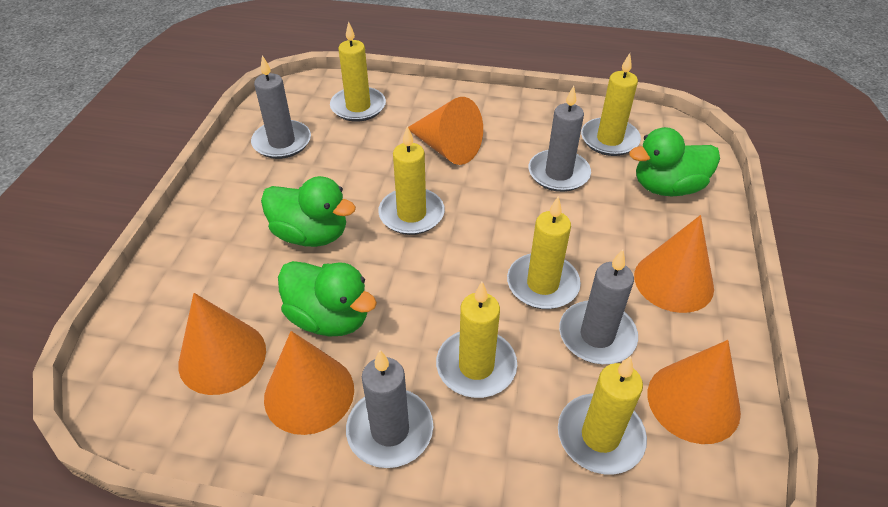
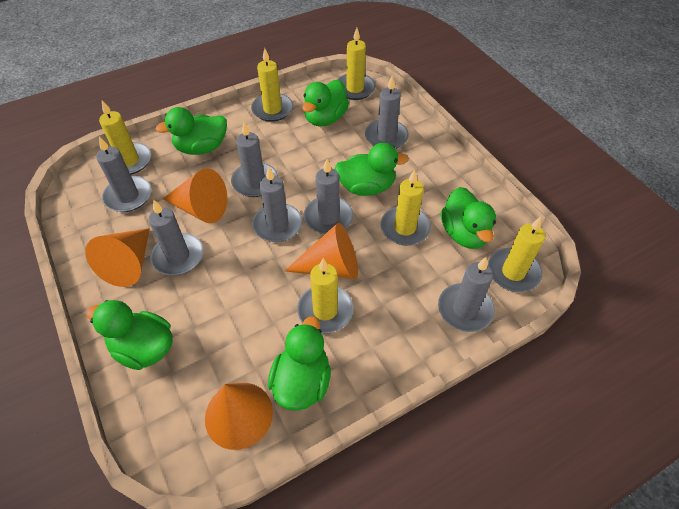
green duck: [261,176,356,247] [278,261,377,337] [629,127,720,196] = 3 -> [86,300,173,370] [155,107,227,155] [268,316,331,411] [302,80,349,126] [334,143,409,196] [441,187,496,249] = 6
grey candle: [251,55,311,159] [346,350,433,468] [528,86,591,192] [559,249,638,364] = 4 -> [96,137,151,212] [149,199,203,275] [231,122,278,197] [252,166,302,242] [304,159,353,234] [365,76,409,149] [438,257,495,332] = 7
orange cone: [178,293,266,395] [264,331,354,435] [408,97,483,165] [634,215,714,313] [648,340,741,444] = 5 -> [85,228,150,287] [162,168,227,223] [205,383,273,450] [285,223,358,279] = 4

